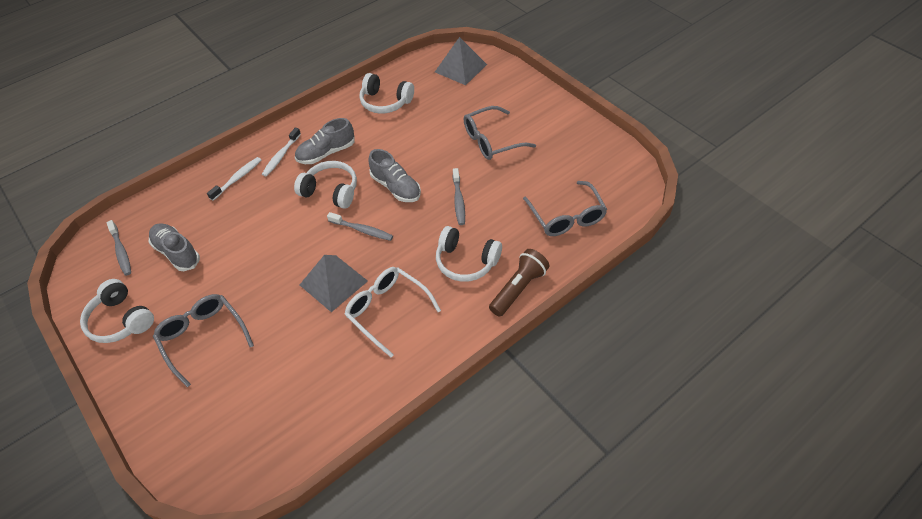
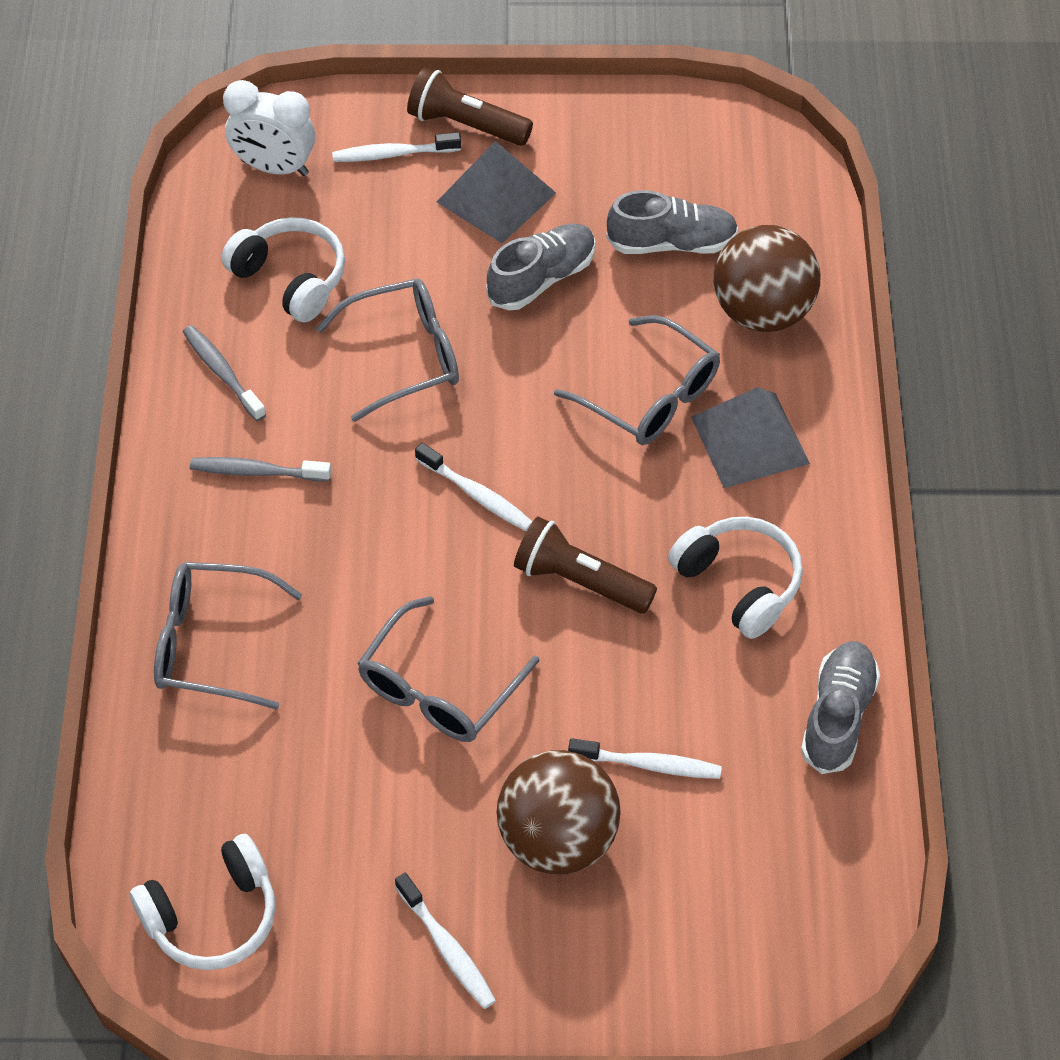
brown ball: none = 0 -> [497,750,621,875] [714,225,821,332] = 2
brown flashlight: [489,249,549,317] = 1 -> [407,67,533,146] [514,516,657,613] = 2
grey glasses: [153,294,254,387] [464,106,536,160] [523,181,607,236] = 3 -> [154,562,303,710] [316,279,459,422] [357,596,539,742] [554,315,720,445] = 4
grey toothbrush: [106,220,131,276] [327,212,393,241] [453,168,465,225] = 3 -> [183,325,266,421] [190,457,331,481] = 2
white clock: none = 0 -> [223,80,315,176] = 1
white glasses: [344,267,441,357] = 1 -> none = 0
white headphones: [80,279,154,343] [294,161,357,209] [359,73,414,114] [436,226,502,282] = 4 -> [130,834,276,970] [221,217,345,322] [668,517,803,639] = 3
white toothbrush: [207,157,261,201] [262,127,301,177] = 2 -> [332,132,461,162] [395,873,496,1009] [415,443,533,531] [568,738,722,779] = 4

